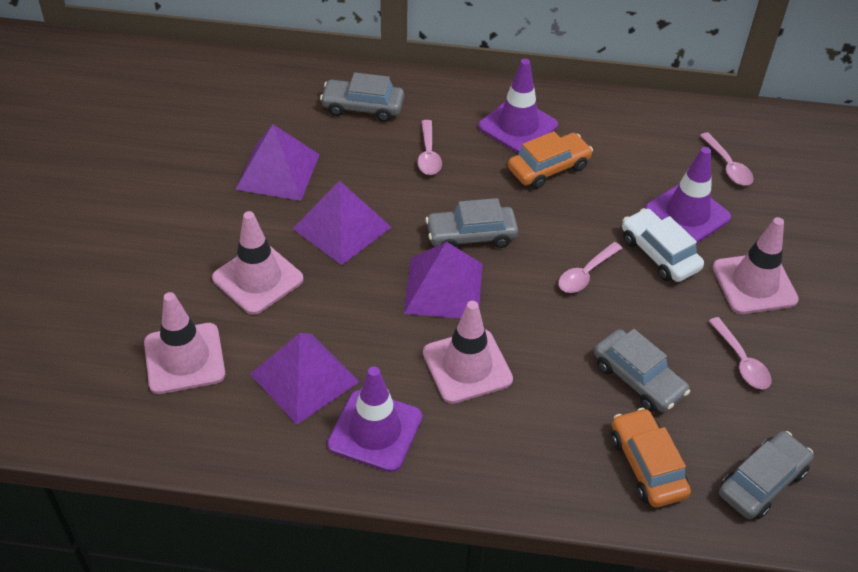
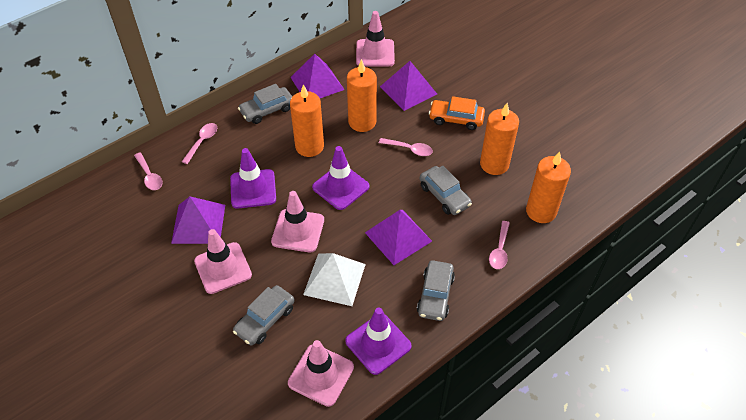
orange candle: none = 0 -> [290,84,324,157] [347,59,377,132] [480,103,519,175] [526,151,571,223] = 4
orange car: [508,131,593,189] [611,408,691,508] = 2 -> [429,96,485,130] = 1
white car: [622,208,704,282] = 1 -> none = 0
white pyramid: none = 0 -> [303,253,366,306] = 1

